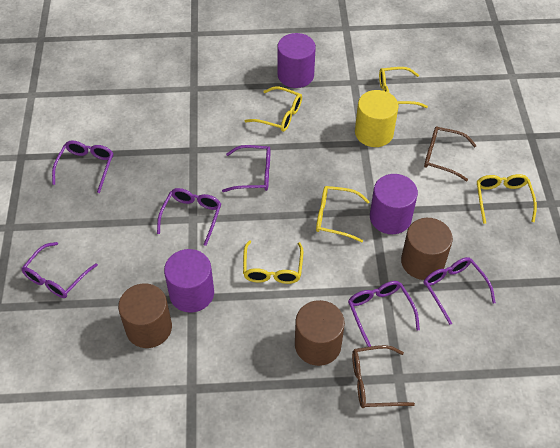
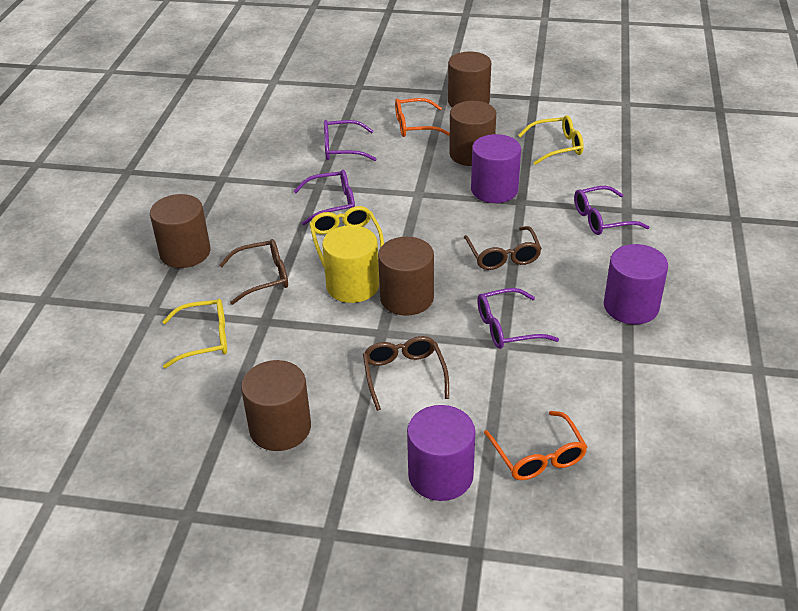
brown cylinder: [118,283,172,348] [295,300,345,366] [401,218,453,280] = 3 -> [150,194,211,268] [241,360,311,451] [378,237,434,316] [448,52,491,107] [449,101,496,166] = 5
brown glasses: [352,345,415,408] [424,127,477,181] = 2 -> [219,239,288,305] [363,336,449,411] [463,226,542,270] = 3
orange glasses: none = 0 -> [395,98,450,137] [484,411,587,480] = 2
purple glasses: [21,242,98,298] [52,141,113,193] [157,188,221,246] [222,145,270,192] [348,281,420,347] [424,257,496,325] = 6 -> [293,170,355,225] [324,120,377,161] [477,288,559,349] [574,186,649,235] = 4
yellow glasses: [243,240,303,284] [244,86,302,132] [316,186,370,242] [379,67,428,108] [477,174,537,224] = 5 -> [162,299,227,368] [309,206,384,267] [518,115,584,165] = 3

